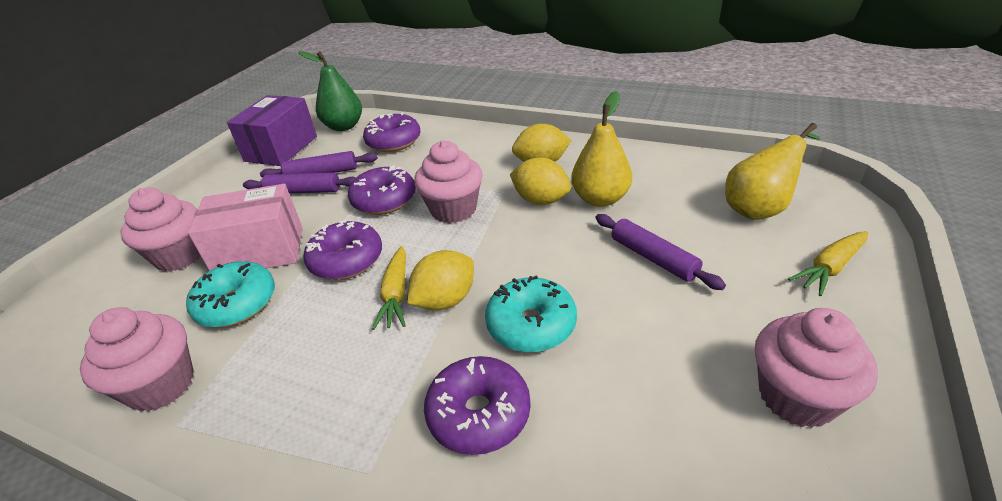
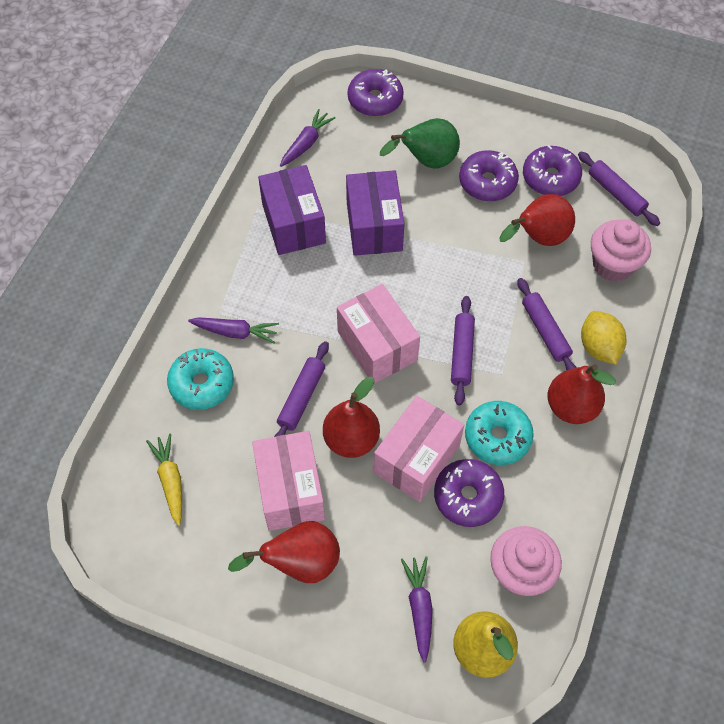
pink box: [188,184,303,271] = 1 -> [252,431,325,531] [337,284,420,384] [374,396,464,502] = 3
pink cupcake: [80,307,194,412] [120,187,201,272] [414,141,483,223] [755,308,878,428] = 4 -> [490,526,562,596] [591,219,651,282] = 2
purple box: [227,95,317,166] = 1 -> [258,165,326,255] [346,170,404,256] = 2
purple carrot: none = 0 -> [188,317,279,344] [280,109,336,167] [401,556,433,662] = 3
purple rolling pin: [243,172,356,193] [260,151,378,177] [595,214,726,290] = 3 -> [274,341,329,437] [451,296,475,405] [517,278,577,370] [578,151,660,226] = 4
red pear: none = 0 -> [228,521,340,583] [323,377,380,458] [499,194,575,246] [548,364,616,424] = 4
yellow carrot: [372,246,406,330] [788,231,868,296] = 2 -> [146,434,182,526] = 1
yellow lemon: [407,250,474,311] [510,157,571,205] [512,124,571,162] = 3 -> [581,311,626,365] = 1
yellow pear: [571,91,632,207] [725,123,820,220] = 2 -> [453,611,518,678] = 1

